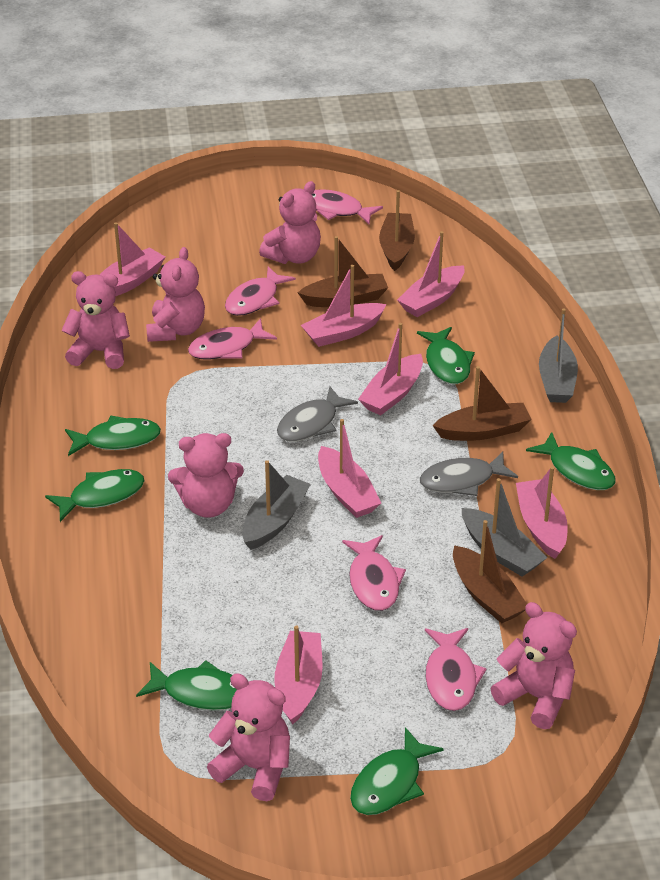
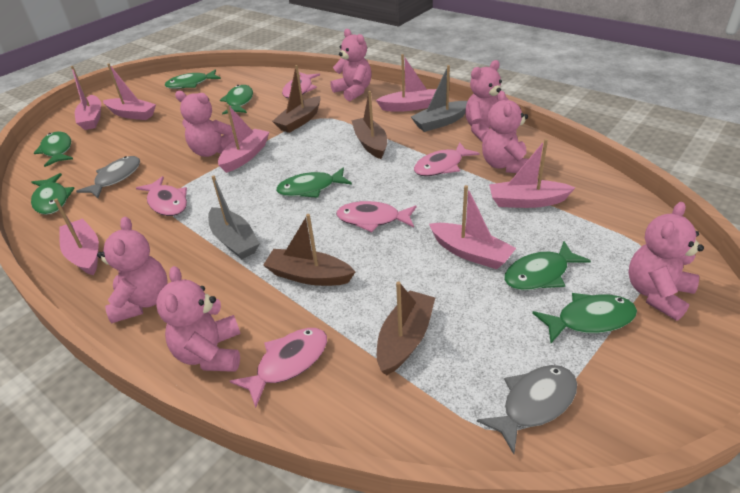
green fish: [45,469,145,522] [65,416,161,456] [136,660,237,710] [350,727,444,815] [417,327,475,384] [526,432,616,490] = 6 -> [31,173,75,215] [34,131,73,167] [165,70,221,89] [220,85,253,115] [276,167,352,198] [504,241,591,290] [532,293,637,343] = 7
grey boat: [242,460,311,550] [462,478,548,577] [539,308,578,403] = 3 -> [208,175,260,259] [411,65,468,132] = 2
pink teddy bear: [61,271,130,369] [146,247,205,342] [168,433,244,518] [207,673,290,801] [259,181,321,264] [490,602,577,729] = 6 -> [97,217,167,323] [156,266,241,372] [175,91,235,157] [330,29,372,101] [465,60,509,142] [482,91,528,173] [628,202,704,321] = 7

